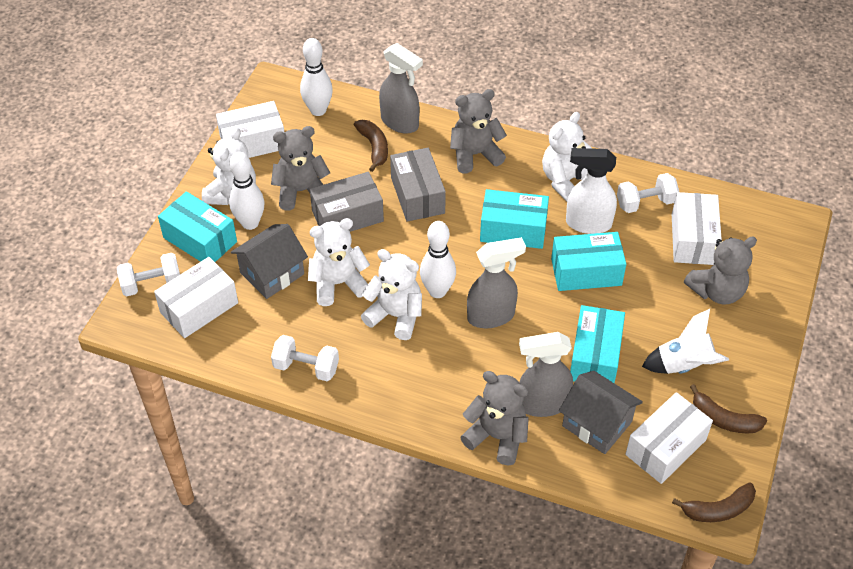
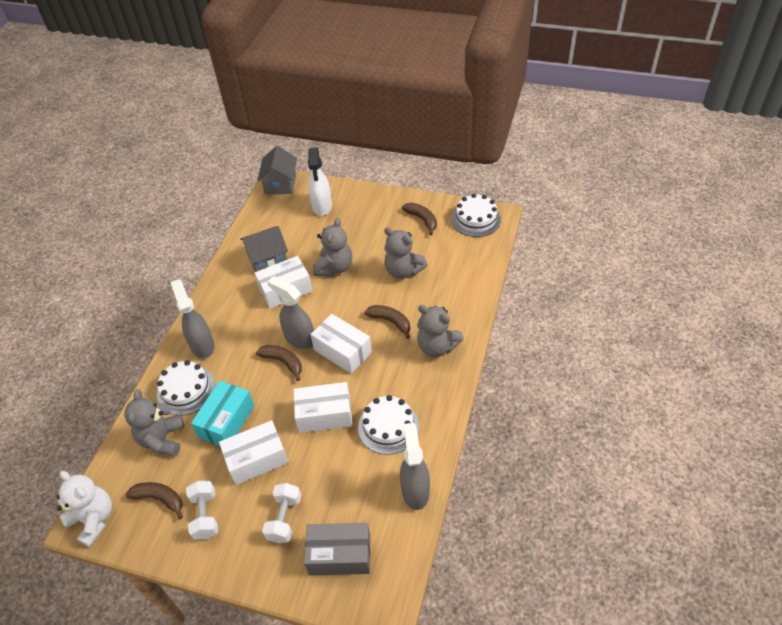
brown banana: [354,120,388,172] [672,482,756,522] [690,384,767,433] = 3 -> [126,482,183,519] [256,345,302,381] [364,305,410,339] [402,203,437,235] = 4
grey box: [310,172,384,232] [390,148,446,222] = 2 -> [304,523,370,575] = 1
turquoise box: [158,191,237,262] [480,189,549,249] [551,232,626,291] [570,305,625,383] = 4 -> [191,381,254,446] = 1
white bowling pin: [229,152,265,230] [300,38,333,116] [420,221,456,298] = 3 -> none = 0
white cake: none = 0 -> [157,360,215,415] [358,395,419,455] [452,194,501,237] = 3
white dumbbell: [117,253,180,297] [271,335,339,381] [617,173,679,213] = 3 -> [186,481,218,540] [262,483,301,543] = 2
white rocket: [642,309,729,374] = 1 -> none = 0
white teddy bear: [202,127,256,205] [308,218,370,306] [361,249,422,340] [542,112,593,201] = 4 -> [57,471,112,547] = 1

